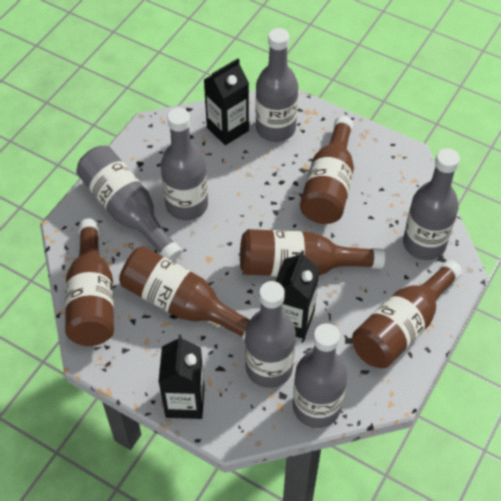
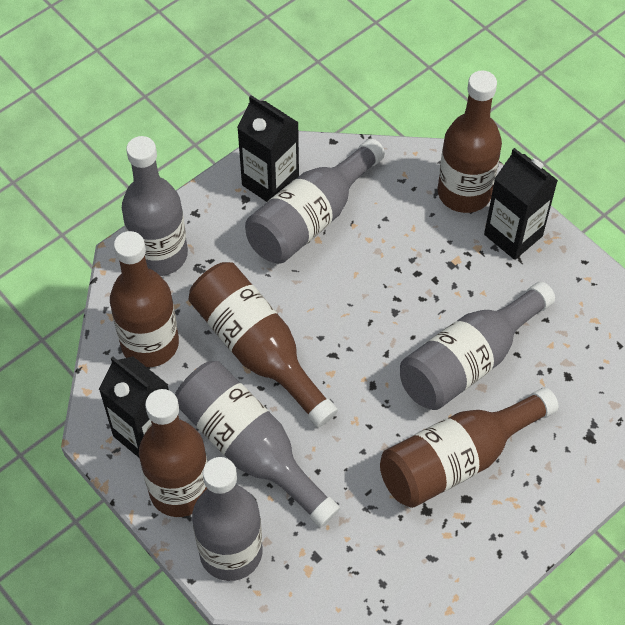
grey bottle: [76,146,182,261] [161,108,208,220] [245,281,296,388] [255,28,298,142] [293,323,347,428] [403,148,460,260] = 6 -> [122,136,188,276] [175,361,340,528] [192,457,262,581] [245,139,385,264] [400,282,555,410] = 5

